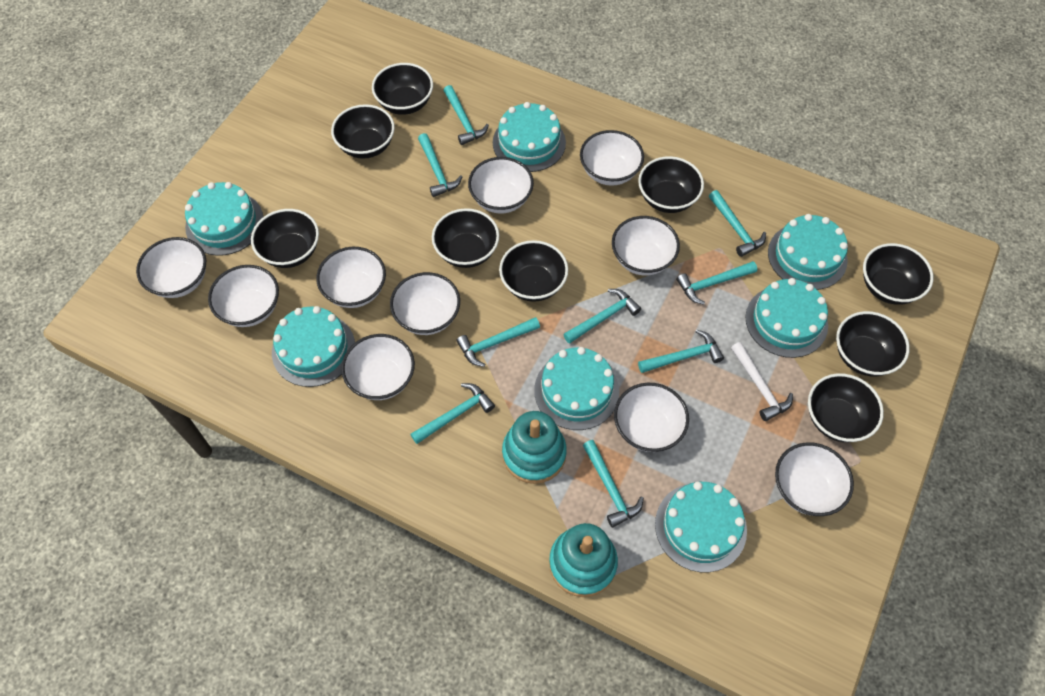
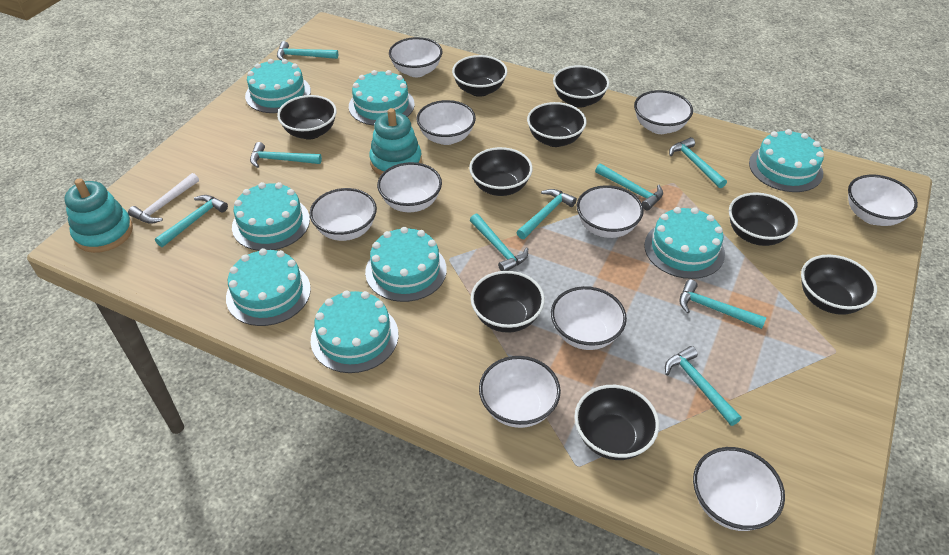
turquoise cake: [185,182,263,256] [272,306,355,387] [493,102,566,172] [534,347,619,430] [655,482,747,572] [745,278,828,358] [768,214,848,290] = 7 -> [226,248,311,326] [232,182,310,251] [245,59,311,113] [311,291,399,373] [349,70,415,126] [365,227,447,302] [644,207,725,279] [749,129,824,192] = 8

